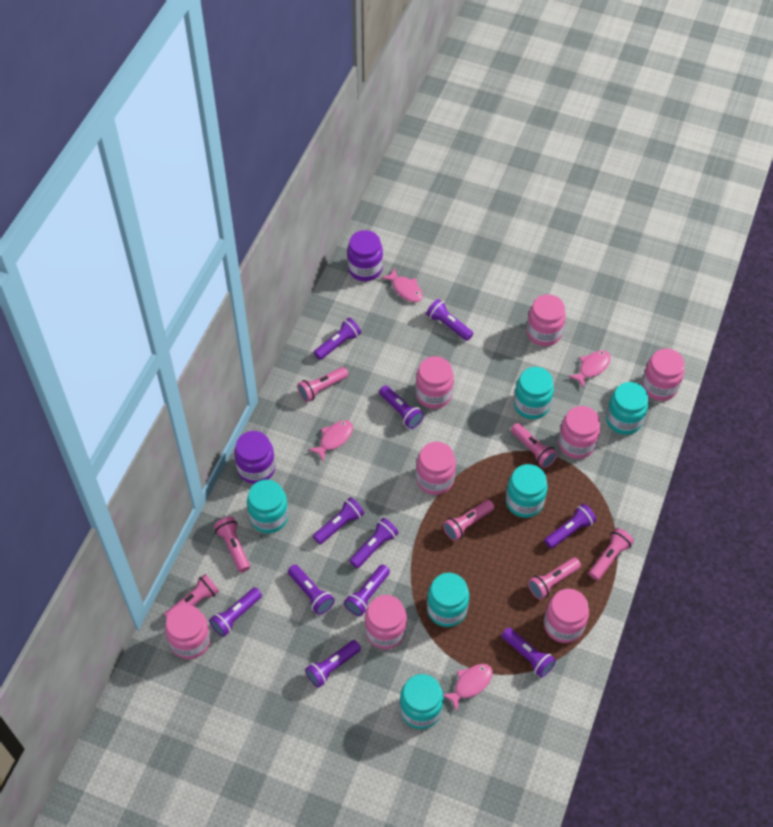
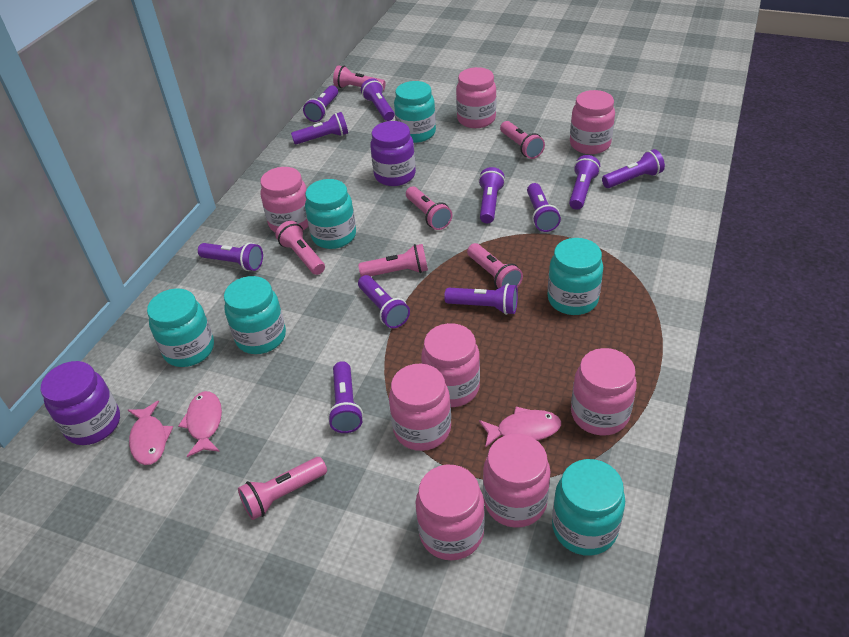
pink fish: [308,421,353,462] [381,268,423,302] [443,664,493,712] [568,350,611,388] = 4 -> [128,401,173,465] [178,391,222,457] [479,407,561,448] = 3

